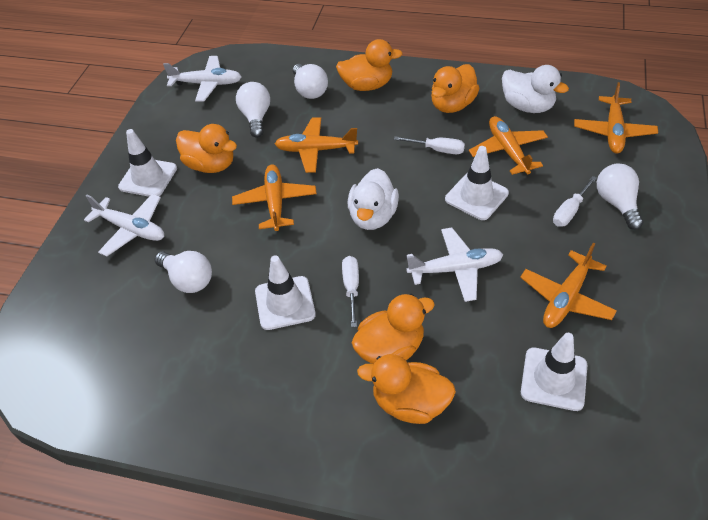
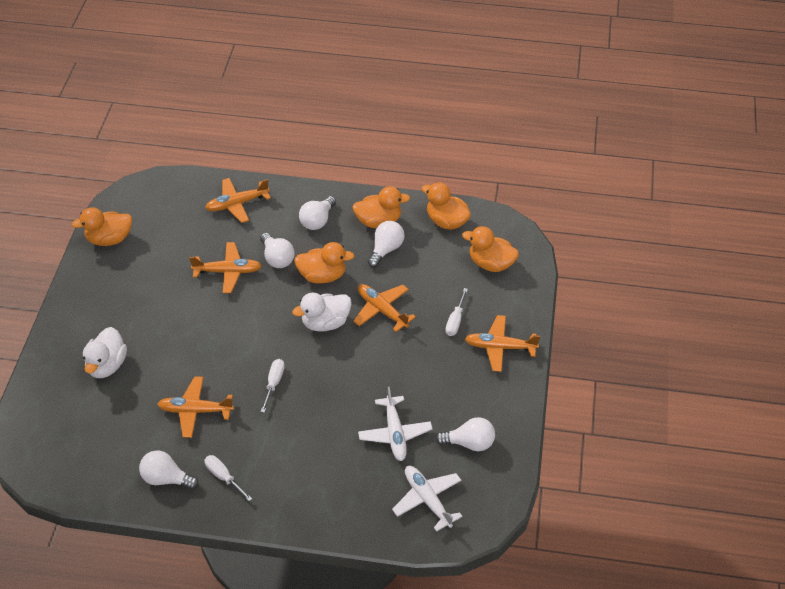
white light bulb: [155,251,212,293] [236,82,270,138] [293,64,328,99] [597,163,643,230] = 4 -> [139,450,199,490] [260,233,295,268] [299,196,336,230] [368,221,405,268] [435,417,495,451] = 5
white plane: [84,194,164,256] [163,56,242,101] [406,228,503,302] = 3 -> [358,387,433,461] [392,466,463,532] = 2
white traffic cone: [118,129,177,197] [255,255,316,330] [445,146,509,220] [521,333,587,411] = 4 -> none = 0

